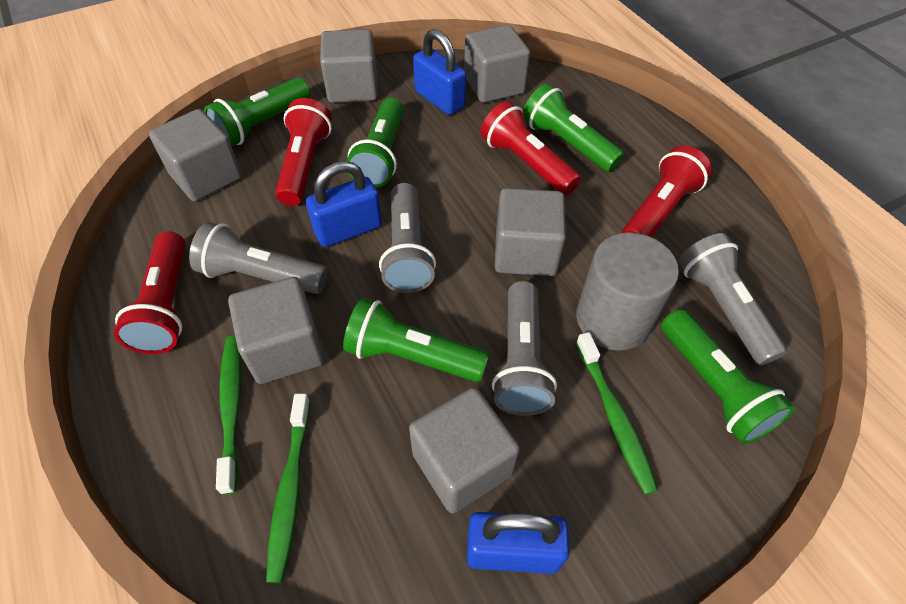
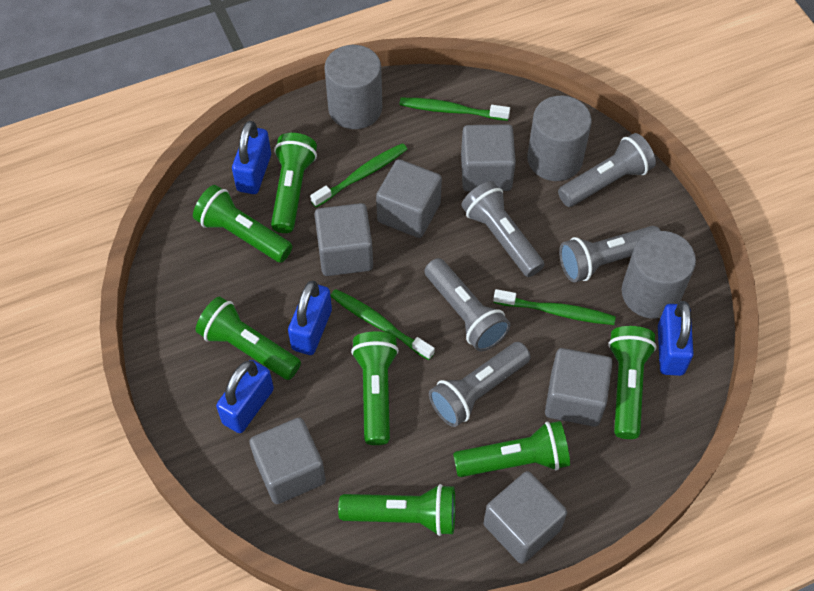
blue padlock: [306,161,382,247] [413,29,466,115] [467,512,570,574] = 3 -> [216,360,274,433] [232,121,271,194] [288,281,332,355] [658,301,694,376] = 4
green flashlight: [204,78,311,146] [343,298,489,382] [347,98,404,188] [523,83,624,172] [661,309,795,445] = 5 -> [193,185,292,263] [196,297,301,380] [271,133,317,233] [338,484,455,536] [351,331,399,445] [453,421,570,477] [608,326,657,439] = 7
green toothbrush: [216,335,242,495] [266,393,311,583] [576,332,658,495] = 3 -> [310,143,408,207] [330,289,435,360] [399,98,510,121] [493,289,616,325] = 4
grey cylinder: [576,232,679,351] = 1 -> [324,45,382,129] [527,96,592,181] [622,231,696,319] = 3
grey flashlight: [189,222,328,294] [379,183,436,293] [492,281,557,416] [679,233,787,366] = 4 -> [425,258,510,351] [429,342,531,427] [461,181,544,277] [558,133,656,207] [559,226,661,282] = 5
red flashlight: [114,232,186,354] [275,98,332,206] [481,101,581,195] [622,146,712,237] = 4 -> none = 0

